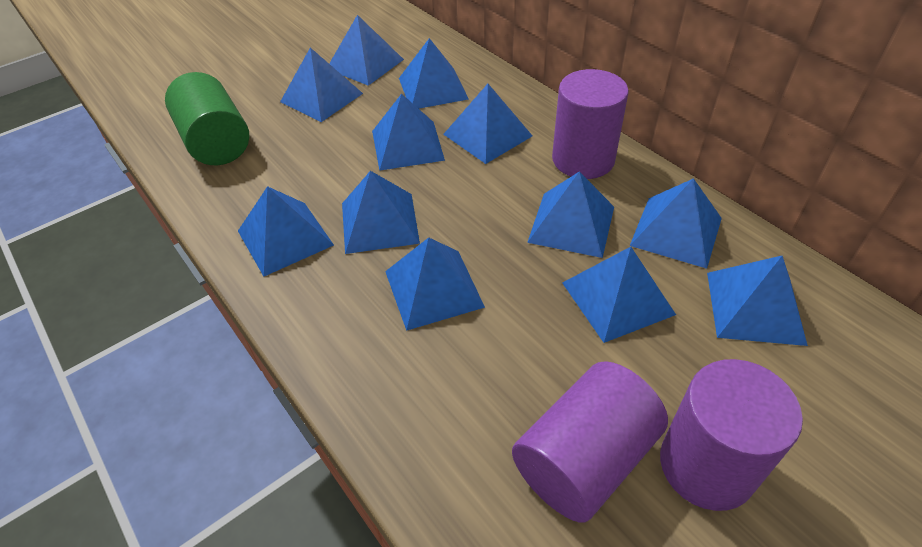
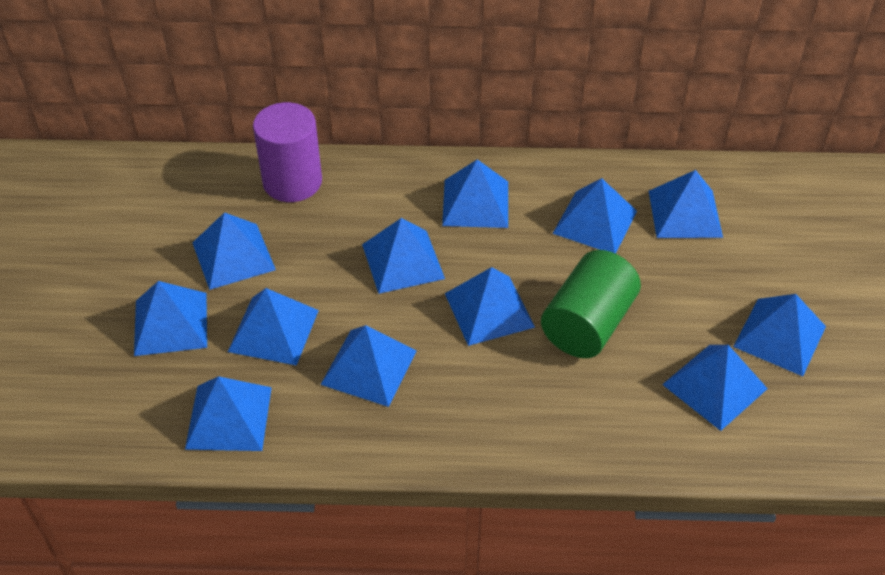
purple cylinder: [512,361,668,523] [552,69,629,179] [660,359,803,511] = 3 -> [253,102,322,202] = 1

